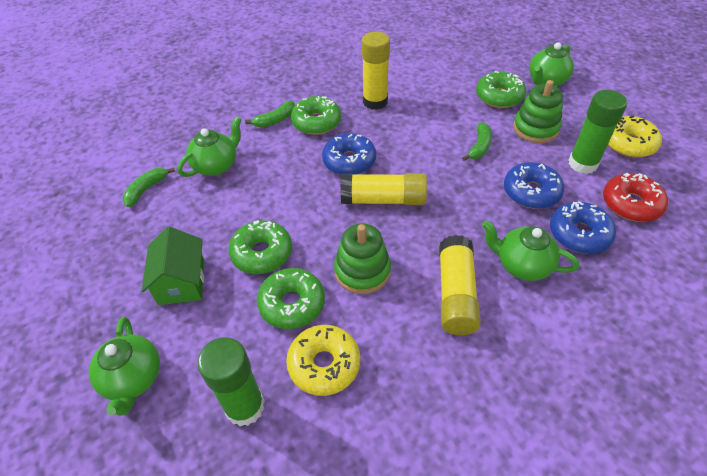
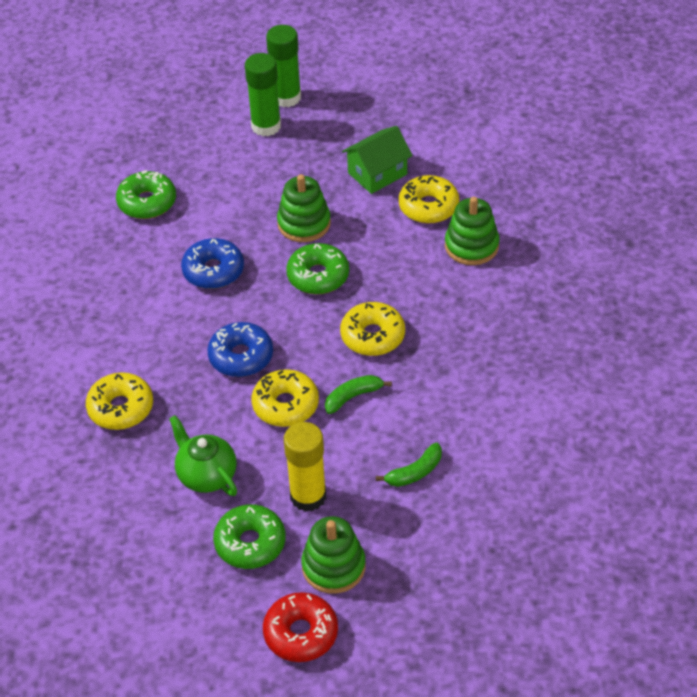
blue donut: [322,133,376,175] [504,162,564,209] [550,201,616,254] = 3 -> [181,238,244,289] [207,322,273,377] = 2
green banana: [123,167,175,207] [245,101,295,127] [462,122,492,161] = 3 -> [325,375,392,414] [376,443,442,487] = 2
green donut: [229,220,292,274] [257,268,325,329] [291,96,341,135] [476,71,526,108] = 4 -> [116,170,176,219] [213,504,286,569] [286,243,349,294] = 3
green stacking toy: [334,223,391,294] [513,80,563,143] = 2 -> [277,174,331,242] [301,516,366,594] [445,197,499,265] = 3
green teapot: [89,317,160,416] [177,116,242,177] [482,220,579,281] [529,42,574,86] = 4 -> [169,415,237,496] = 1
yellow donut: [286,325,360,396] [608,116,662,158] = 2 -> [86,372,153,430] [252,369,319,427] [340,302,405,356] [399,175,459,224] = 4
yellow glue stick: [341,173,427,205] [362,32,390,110] [439,235,481,335] = 3 -> [284,422,326,512] = 1

